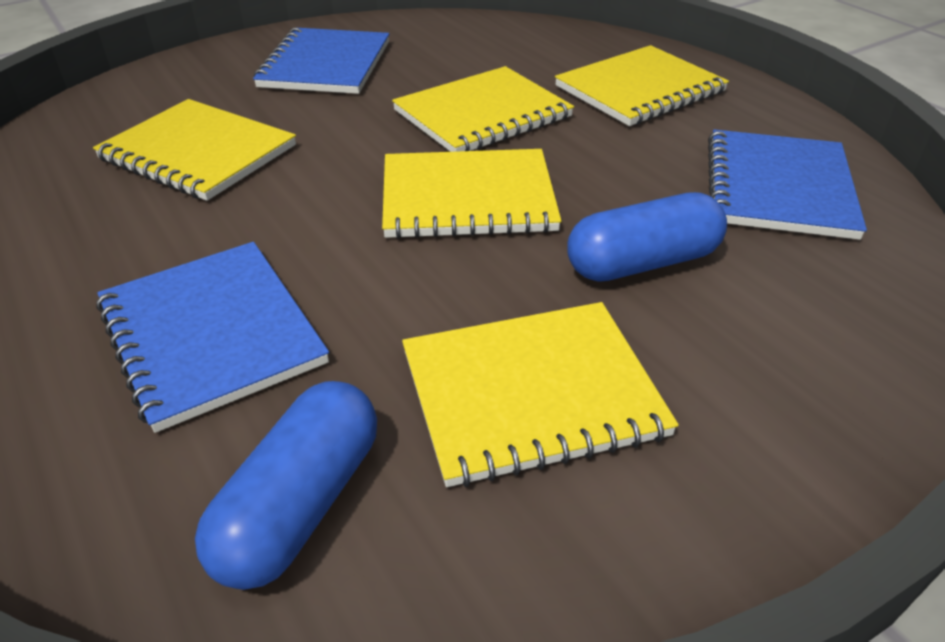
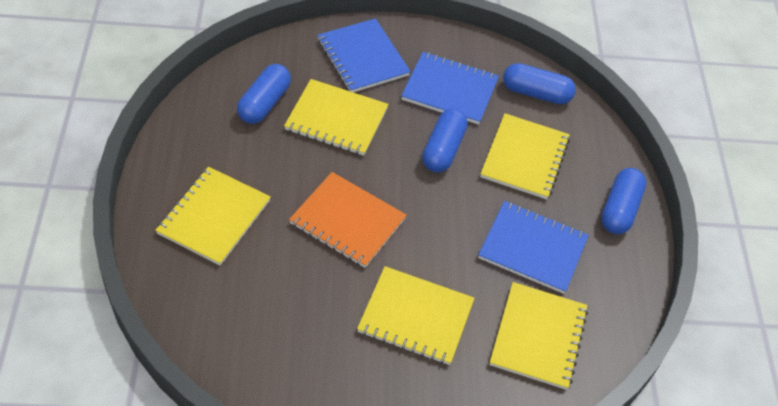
blue capsule: [195,381,377,590] [567,192,727,282] = 2 -> [237,64,291,124] [422,109,468,172] [503,63,576,104] [601,168,646,234] = 4
orange notebook: none = 0 -> [289,172,407,268] = 1

